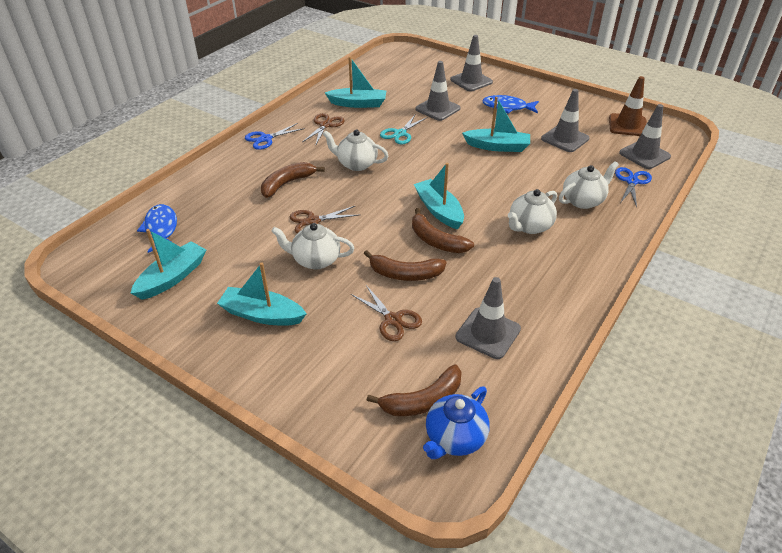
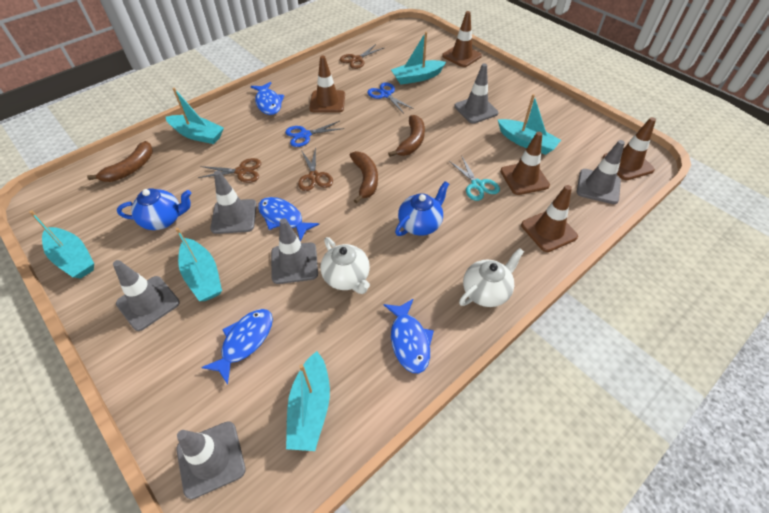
blue fish: [137,204,177,253] [482,95,539,114] = 2 -> [201,309,273,384] [251,82,284,115] [258,197,319,241] [384,298,434,373] = 4
blue teapot: [423,387,490,459] = 1 -> [117,188,191,230] [395,181,449,236] = 2
brown banana: [261,162,325,198] [364,250,446,281] [366,364,462,416] [412,208,474,253] = 4 -> [87,141,153,182] [349,151,378,204] [388,115,425,157] = 3
brown traffic cone: [609,76,647,136] = 1 -> [309,56,345,113] [442,11,482,67] [500,132,550,195] [521,185,578,252] [603,117,656,180] = 5
grey traffic cone: [415,61,460,121] [450,35,493,91] [455,277,521,359] [541,89,590,152] [619,104,671,169] = 5 -> [113,260,180,331] [176,421,246,499] [210,170,257,234] [271,218,318,284] [454,63,499,124] [577,140,625,204] = 6
turquoise boat: [131,229,206,300] [217,262,307,325] [325,56,386,108] [414,163,464,230] [462,97,530,152] = 5 -> [29,211,94,278] [166,87,224,144] [175,228,222,301] [286,351,330,451] [391,32,446,85] [498,94,561,155] = 6
white teapot: [271,223,354,270] [323,130,388,171] [508,189,557,234] [559,161,619,209] = 4 -> [321,237,370,294] [459,248,524,307] = 2

